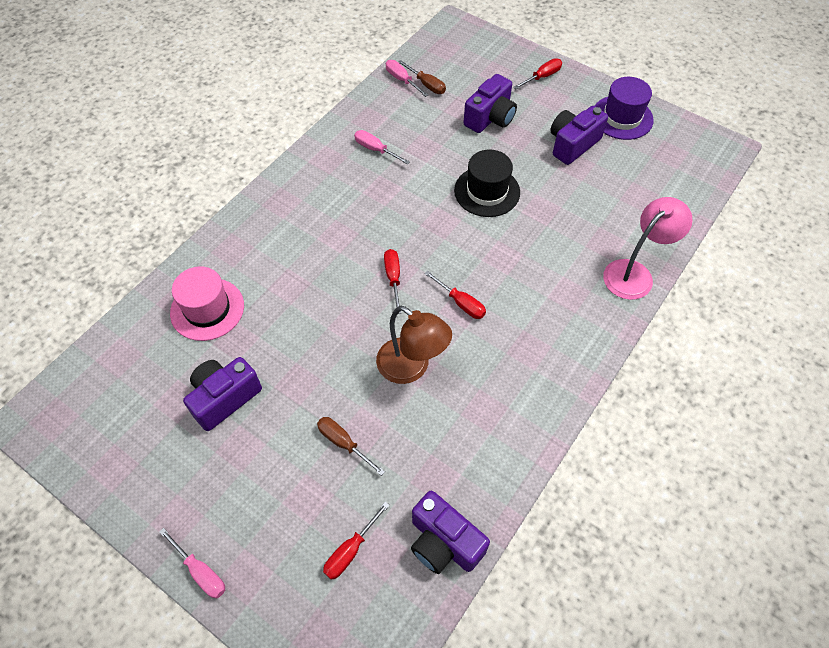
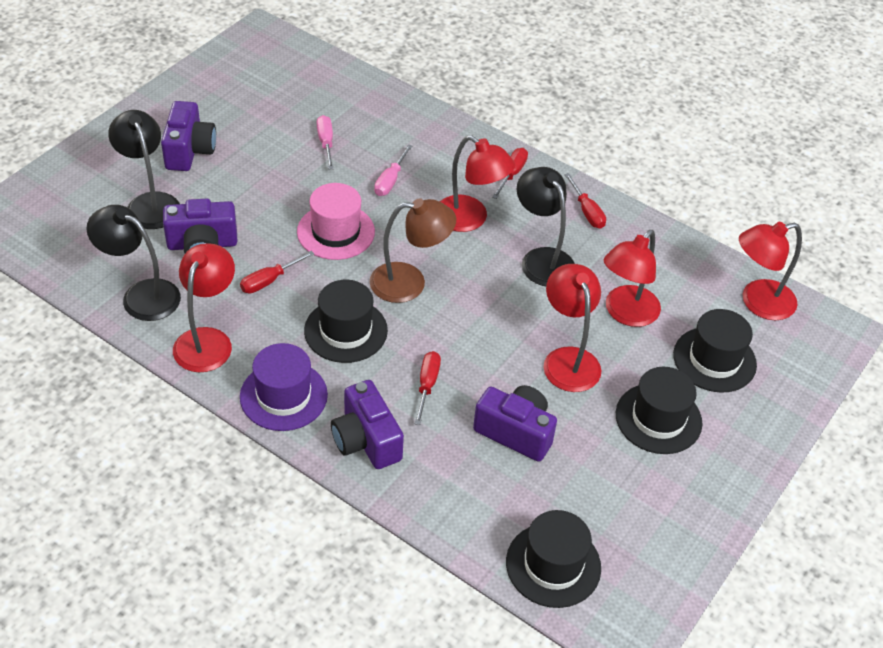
black hat: [454,149,520,217] = 1 -> [304,280,388,363] [506,510,601,608] [616,367,703,454] [673,309,757,393] = 4
black lamp: none = 0 -> [86,205,181,321] [108,110,180,229] [517,167,575,286] = 3
brown screwdriver: [317,417,385,476] [398,60,446,94] = 2 -> none = 0
pink lamp: [603,197,693,300] = 1 -> none = 0
pink screwdriver: [159,528,225,599] [354,130,410,165] [386,60,428,97] = 3 -> [317,115,334,169] [374,144,412,196] = 2
red lamp: none = 0 -> [173,243,235,372] [440,135,515,232] [544,264,601,392] [604,230,661,327] [739,222,802,320] = 5

